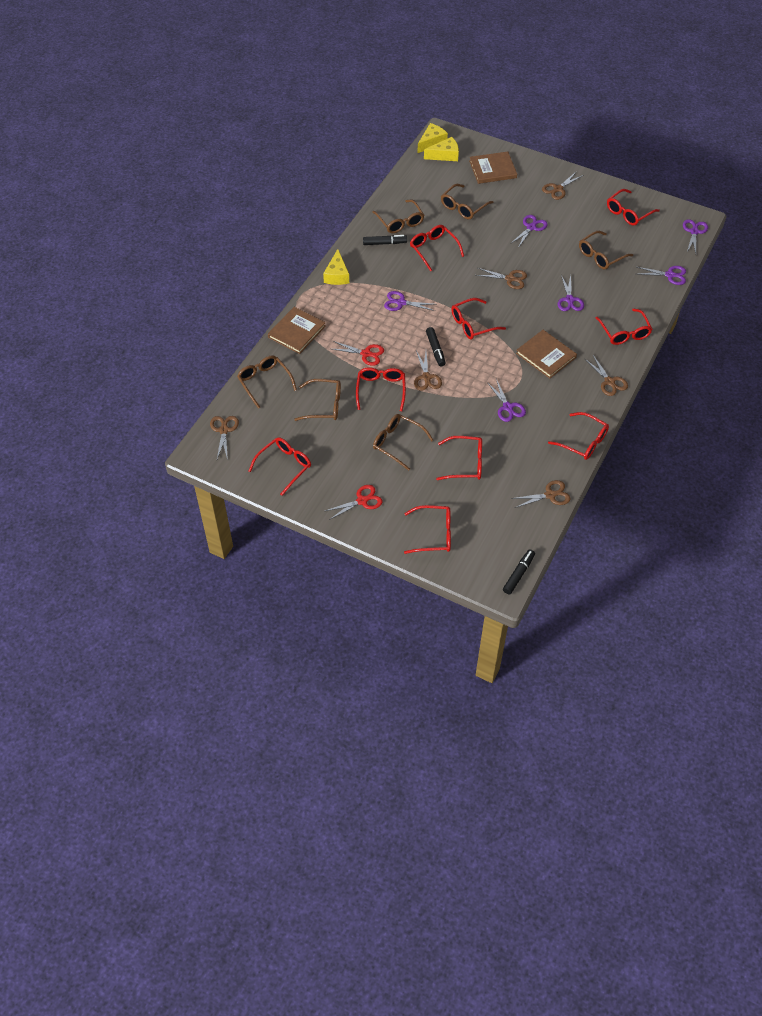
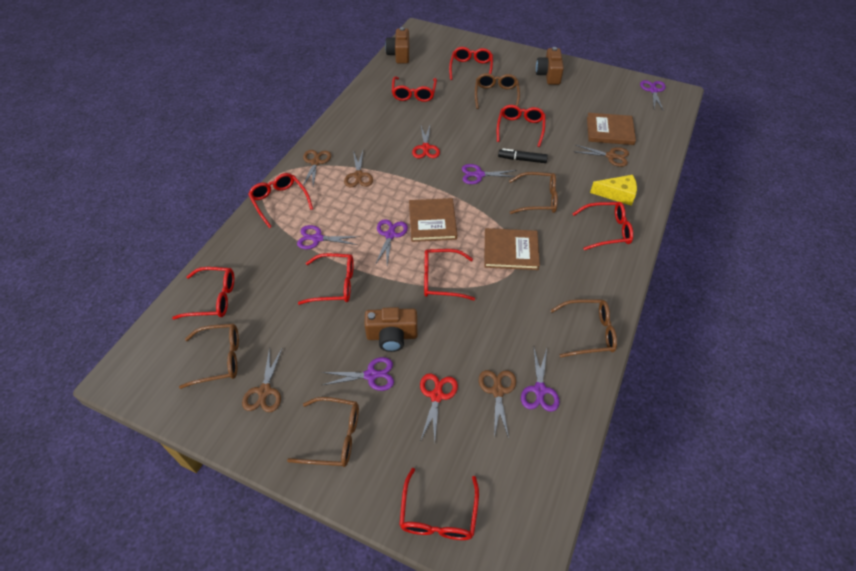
black marker: [363,235,407,245] [426,327,446,366] [503,549,535,595] = 3 -> [498,149,548,163] = 1
brown camera: none = 0 -> [364,307,418,352] [385,27,409,63] [536,47,564,85] = 3
brown glasses: [237,355,297,409] [294,379,341,421] [372,200,424,233] [373,414,433,471] [441,184,494,219] [579,231,633,269] = 6 -> [179,324,239,389] [287,397,359,467] [475,73,520,109] [509,172,558,214] [550,299,617,357] = 5
brown scissors: [210,416,239,460] [414,351,442,391] [476,268,527,289] [511,480,570,508] [542,171,583,200] [585,355,628,396] = 6 -> [242,347,283,412] [303,150,331,186] [344,151,373,187] [479,370,516,438] [576,145,629,167] = 5
yellow cheese: [323,249,349,285] [417,123,448,153] [424,137,459,161] = 3 -> [590,175,637,206] = 1

